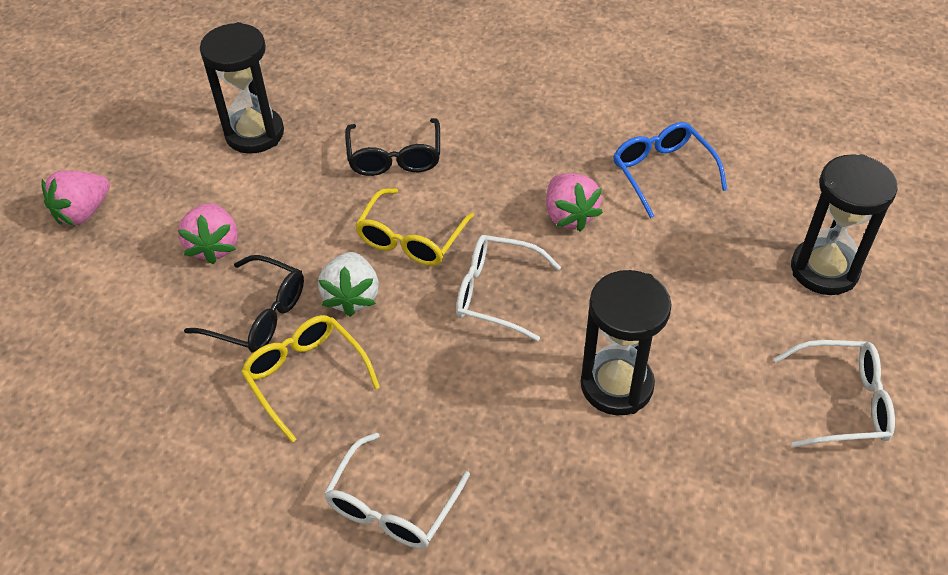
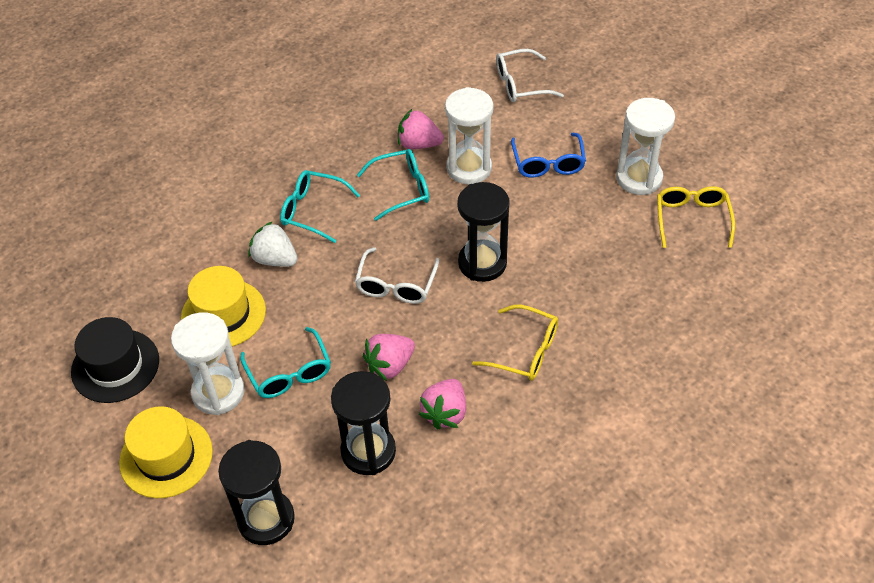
black glasses: [184,255,304,353] [345,118,440,176] = 2 -> none = 0
black hat: none = 0 -> [71,317,159,403] = 1
turquoise glasses: none = 0 -> [240,327,331,398] [280,170,360,243] [357,149,429,221] = 3
white glasses: [324,433,470,549] [456,235,561,341] [774,340,895,448] = 3 -> [355,247,439,304] [496,49,564,102] = 2
white hourglass: none = 0 -> [171,312,245,415] [445,87,493,184] [616,98,675,195] = 3
yellow hat: none = 0 -> [119,406,213,498] [181,266,266,347] = 2

